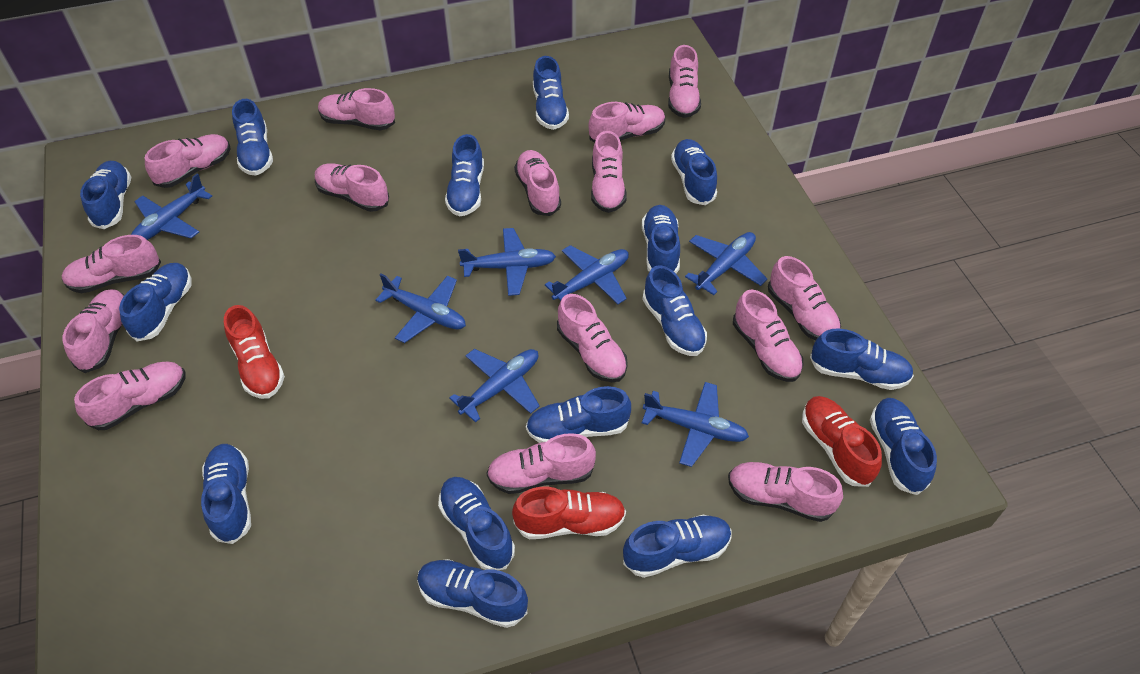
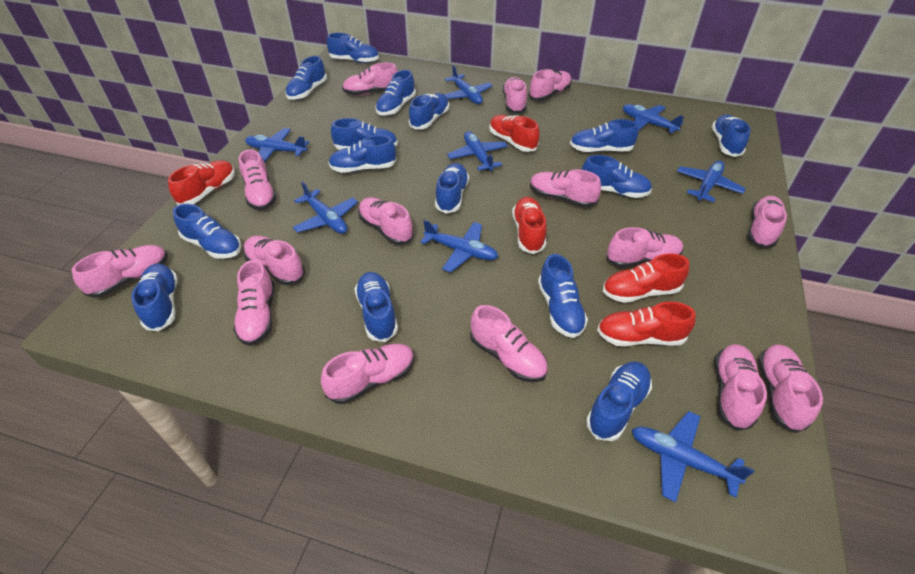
blue plane: [131,173,212,240] [375,274,466,343] [449,349,540,423] [458,228,556,296] [545,245,629,304] [642,382,749,467] [685,232,767,295] = 7 -> [245,128,309,162] [293,181,358,234] [420,220,498,272] [444,65,493,104] [447,131,508,171] [623,104,684,133] [632,411,754,502] [677,160,746,202] = 8
red shoe: [224,305,285,399] [512,487,626,539] [802,396,882,487] = 3 -> [168,160,235,205] [489,115,540,152] [512,197,547,254] [597,302,696,346] [603,253,689,303] = 5

